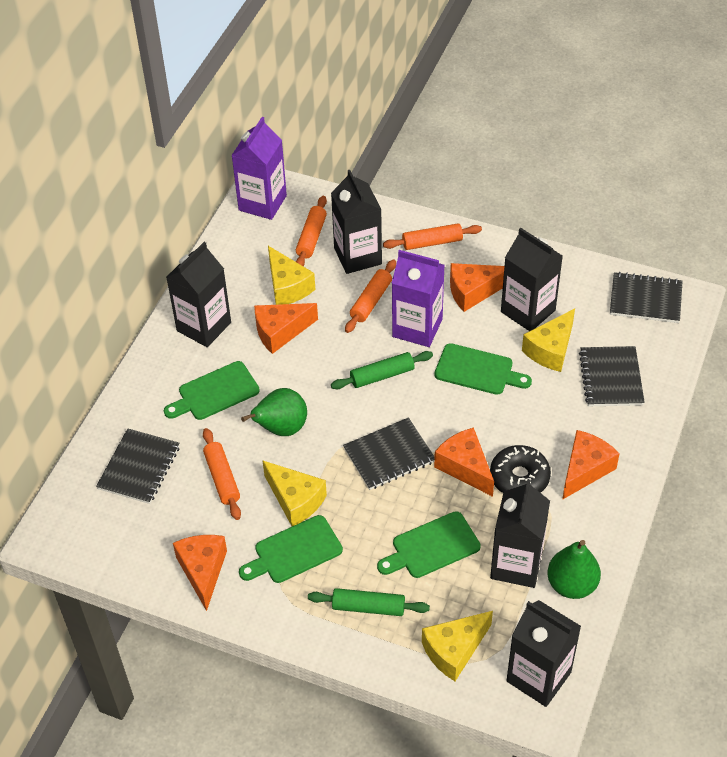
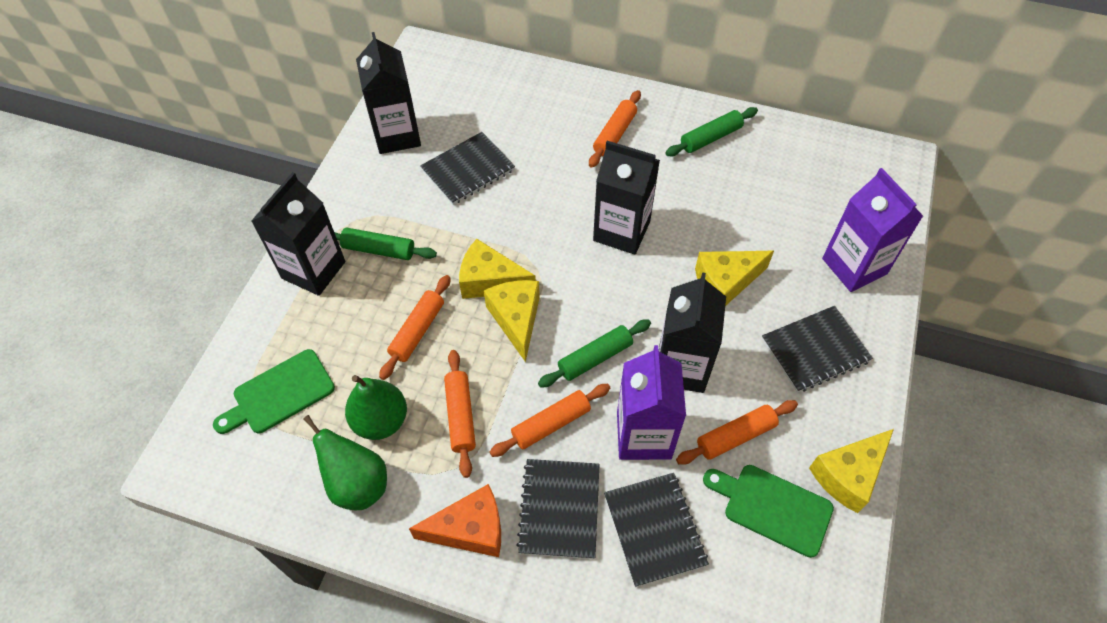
black carton: [166,242,231,347] [331,170,382,274] [490,479,550,588] [501,228,563,331] [506,600,581,707] = 5 -> [251,172,345,296] [356,32,421,154] [593,141,660,255] [659,272,726,393] = 4
black donut: [490,445,551,493] = 1 -> none = 0
green cutting board: [164,361,260,420] [239,515,343,583] [377,511,481,578] [434,343,532,395] = 4 -> [213,349,335,434] [703,465,834,558] = 2
green rolling pin: [308,588,430,616] [331,351,433,389] = 2 -> [334,228,437,260] [538,319,651,388] [666,107,758,156] = 3
orange cheese: [173,535,227,611] [254,303,318,354] [434,428,494,497] [450,263,504,312] [562,430,620,500] = 5 -> [409,484,501,557] = 1
orange rolling pin: [203,428,241,520] [296,196,327,266] [345,259,396,333] [383,223,482,250] = 4 -> [379,275,451,380] [444,350,476,478] [490,384,610,457] [589,90,641,168] [676,400,798,465] = 5

